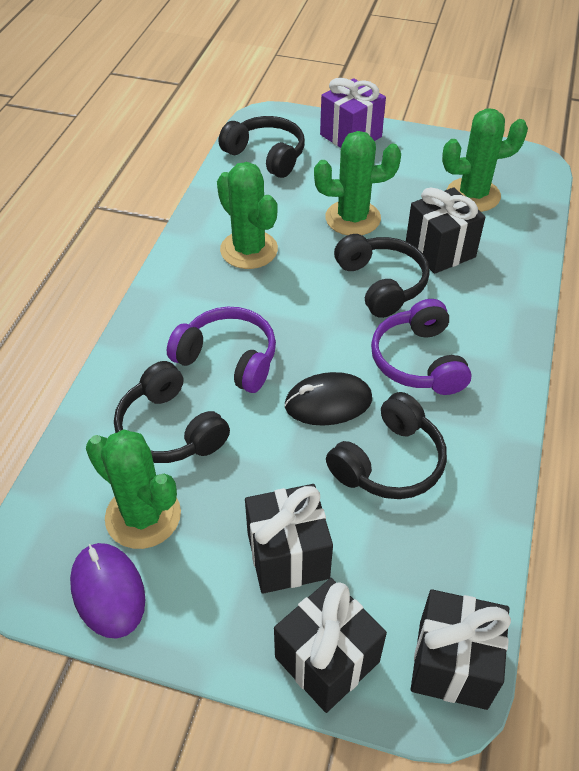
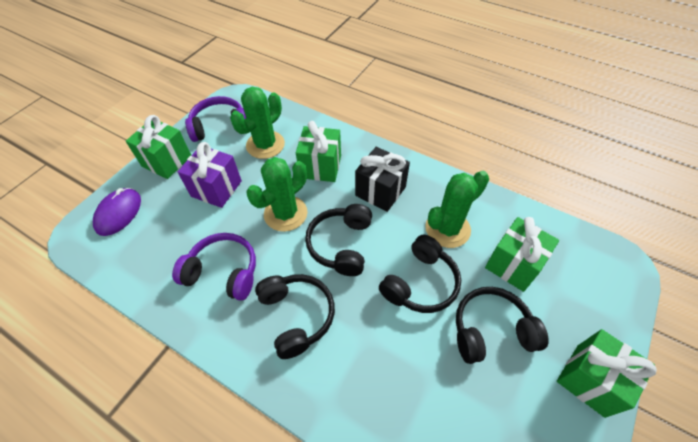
black gift: [245,484,333,594] [274,578,387,713] [406,187,485,274] [410,589,511,710] = 4 -> [355,147,410,212] = 1
black mouse: [284,372,372,426] = 1 -> none = 0
green cactus: [86,429,181,549] [217,162,278,269] [314,131,401,235] [442,108,528,212] = 4 -> [230,87,285,159] [247,157,308,232] [425,171,489,248] = 3
green gift: none = 0 -> [126,115,191,179] [296,121,341,182] [485,217,559,292] [557,329,657,418] = 4

